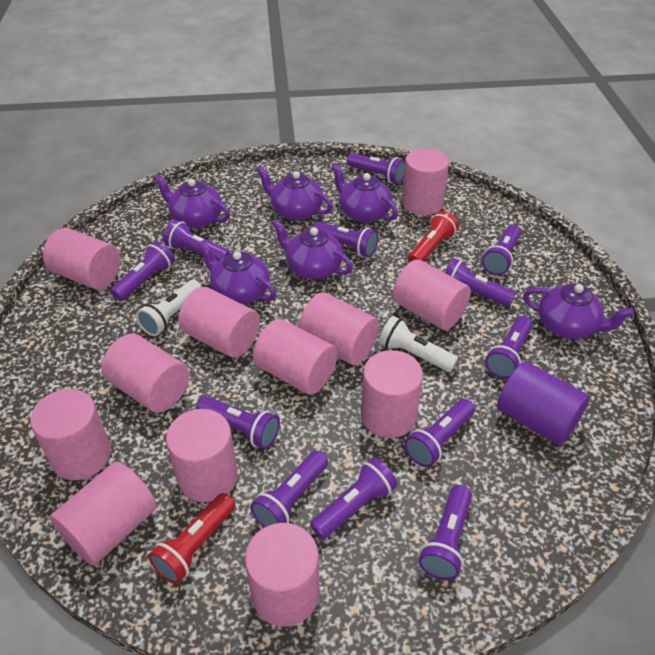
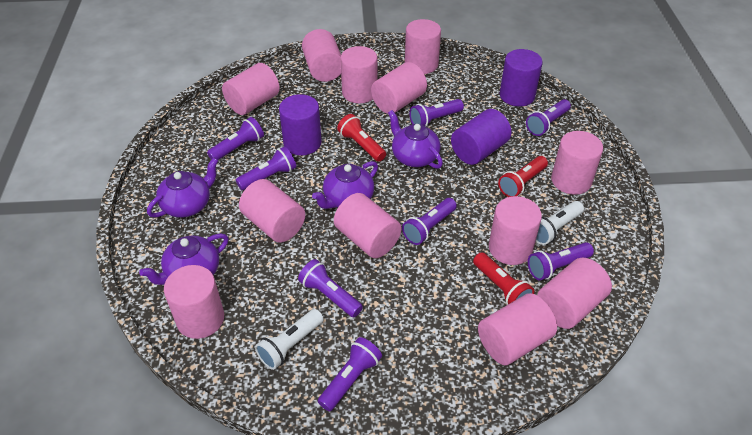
purple cylinder: [497,362,589,446] = 1 -> [279,94,322,155] [451,109,511,165] [499,49,543,106] = 3
purple flashlight: [111,241,175,301] [163,220,230,261] [196,396,280,449] [250,451,328,528] [310,457,397,539] [312,221,378,258] [347,153,405,184] [404,399,475,467] [419,485,472,580] [445,258,516,307] [482,225,521,275] [485,316,533,379] = 12 -> [207,117,264,160] [236,146,296,190] [298,259,363,317] [318,337,382,411] [402,198,457,245] [409,99,464,126] [526,99,571,136] [528,242,594,280] = 8
purple teapot: [154,174,230,229] [198,240,276,304] [257,166,333,220] [272,219,353,279] [332,164,398,223] [523,283,634,339] = 6 -> [139,233,229,285] [147,158,218,218] [312,161,378,209] [388,110,443,169] = 4
red flashlight: [148,493,235,584] [408,211,459,263] = 2 -> [337,114,386,162] [473,252,534,305] [498,156,548,197] = 3

